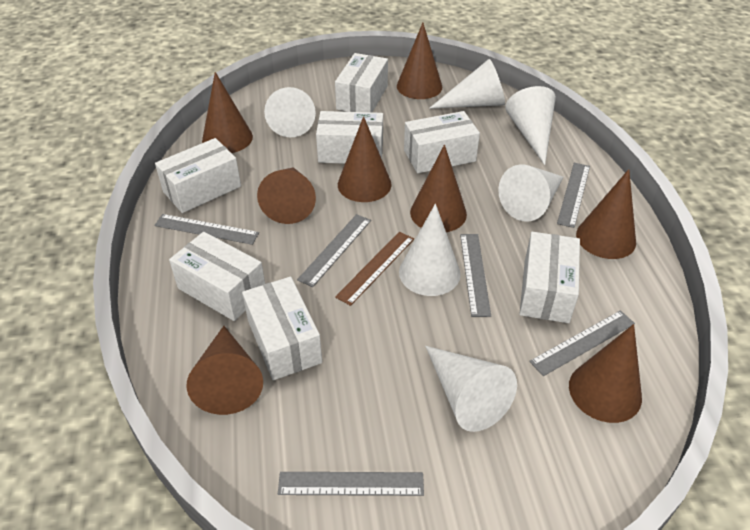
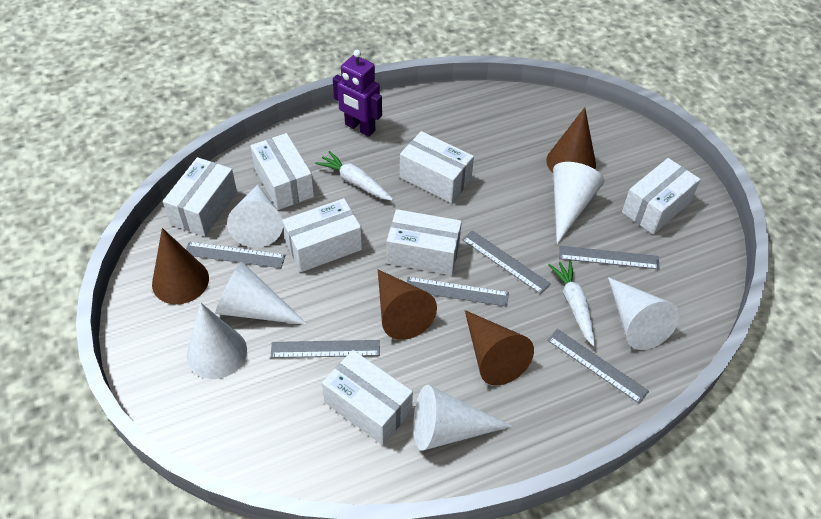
brown cone: [187,326,263,415] [202,72,253,153] [257,167,316,224] [338,116,392,202] [397,23,442,99] [410,144,467,232] [569,324,642,423] [576,169,636,259] = 8 -> [152,228,209,305] [378,270,437,340] [465,310,534,386] [546,107,596,173] = 4
brown ruler: [335,232,414,306] = 1 -> none = 0
purple robot: none = 0 -> [333,50,382,137] = 1
white carrot: none = 0 -> [315,151,393,201] [548,260,595,346] = 2

